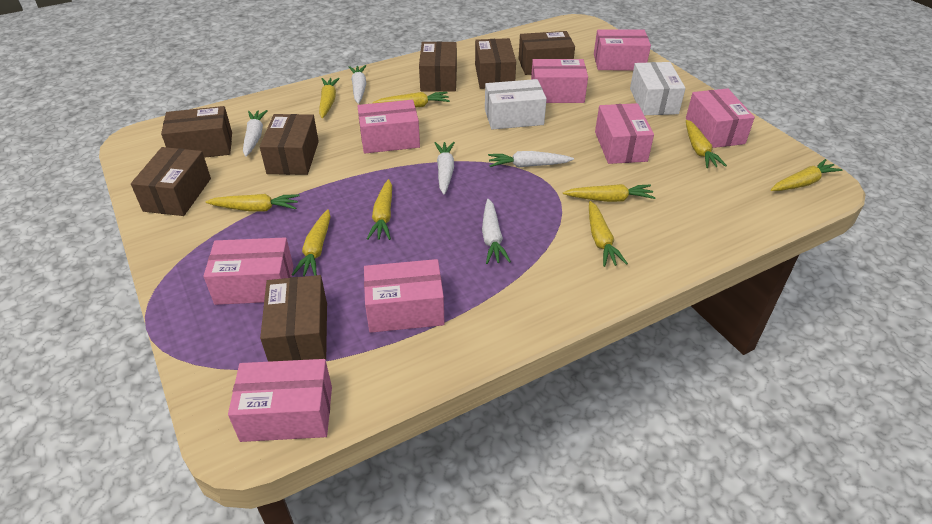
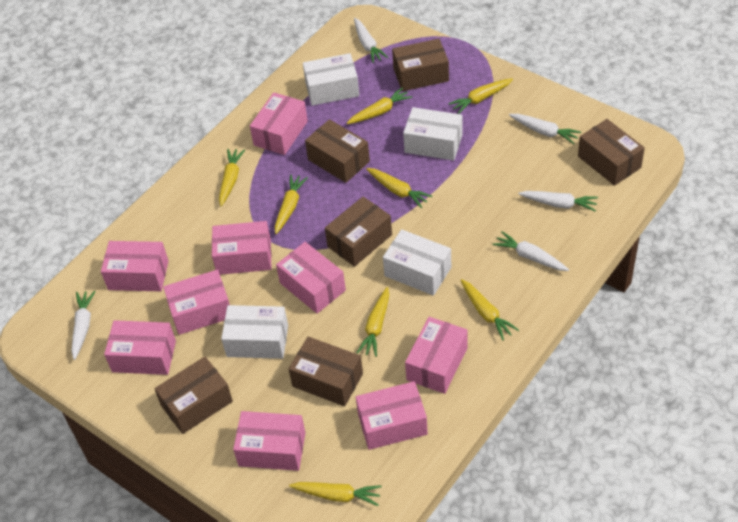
brown box: [131,147,211,216] [161,106,232,158] [260,114,319,175] [260,275,327,362] [419,42,457,92] [475,38,516,89] [519,31,575,75] = 7 -> [154,357,233,434] [289,337,363,406] [305,119,370,183] [325,196,392,267] [392,39,449,91] [578,119,645,186] = 6
pink box: [203,237,293,305] [228,359,332,442] [357,100,420,154] [364,259,445,333] [531,59,588,103] [594,29,651,70] [595,103,654,164] [686,88,755,148] = 8 -> [101,241,169,291] [104,320,176,375] [163,270,230,335] [212,221,271,275] [233,411,306,471] [250,92,308,155] [276,242,346,314] [356,381,428,450] [405,317,468,394] = 9
white box: [485,79,547,130] [630,62,685,115] = 2 -> [221,305,288,359] [303,53,359,106] [383,229,451,296] [403,107,463,161] = 4
yellow carrot: [206,194,300,212] [292,209,331,276] [319,78,340,118] [367,179,392,240] [373,92,450,108] [563,184,656,202] [589,201,628,267] [686,120,727,168] [771,159,843,191] = 9 -> [219,149,245,206] [275,174,308,234] [289,482,382,506] [347,87,412,124] [357,287,389,357] [366,168,432,208] [448,78,513,114] [461,279,519,340] = 8

